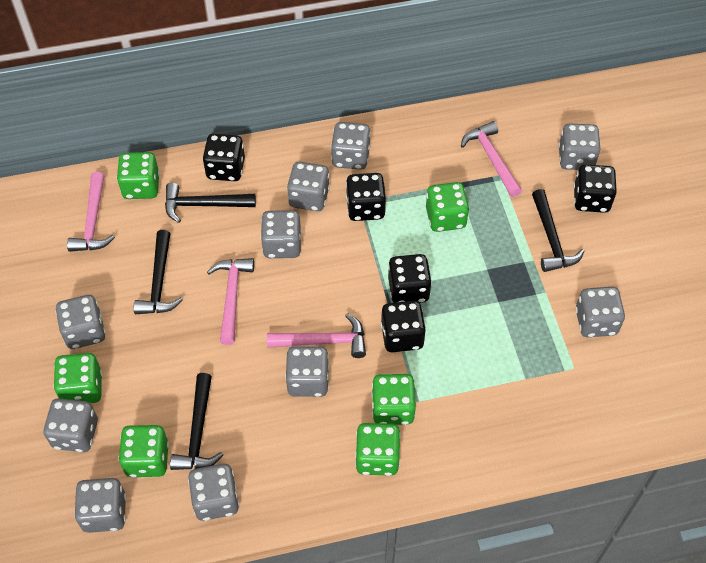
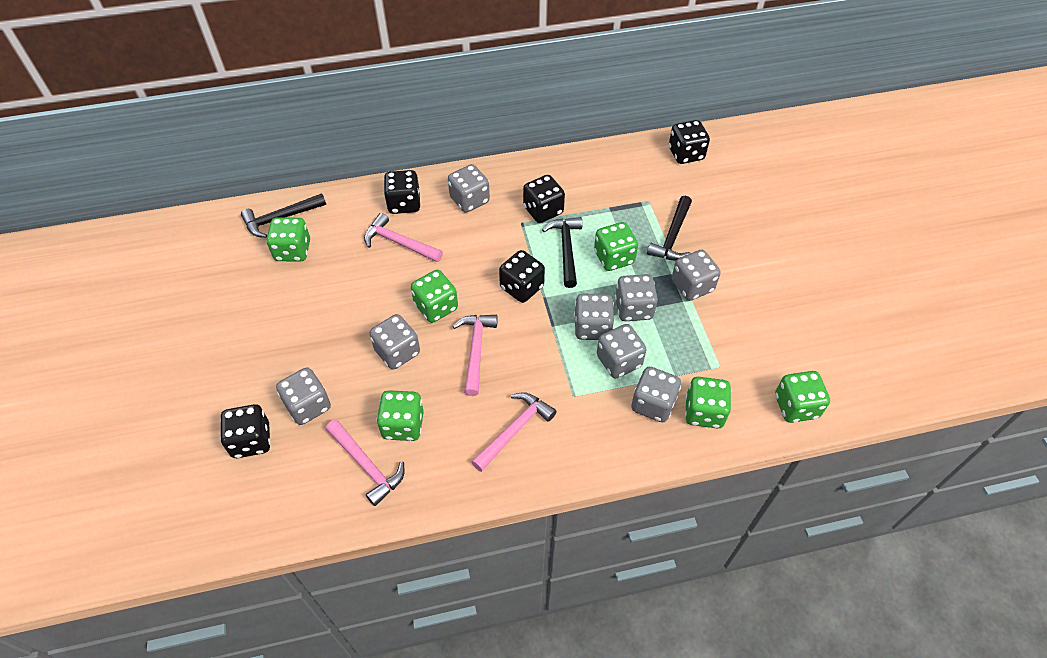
black hammer: [134,230,183,314] [165,183,256,223] [170,373,223,470] [532,189,585,272] = 4 -> [241,193,326,238] [542,217,582,288] [647,196,692,261] = 3
grey dice: [43,398,98,452] [55,295,106,349] [74,478,126,533] [188,464,239,521] [261,210,302,258] [285,346,329,397] [287,162,330,211] [331,122,371,170] [558,124,600,170] [575,287,625,337] = 10 -> [276,367,331,425] [370,314,420,370] [448,164,490,213] [574,294,614,340] [597,324,647,378] [615,274,658,321] [631,367,681,422] [672,250,721,301] = 8

